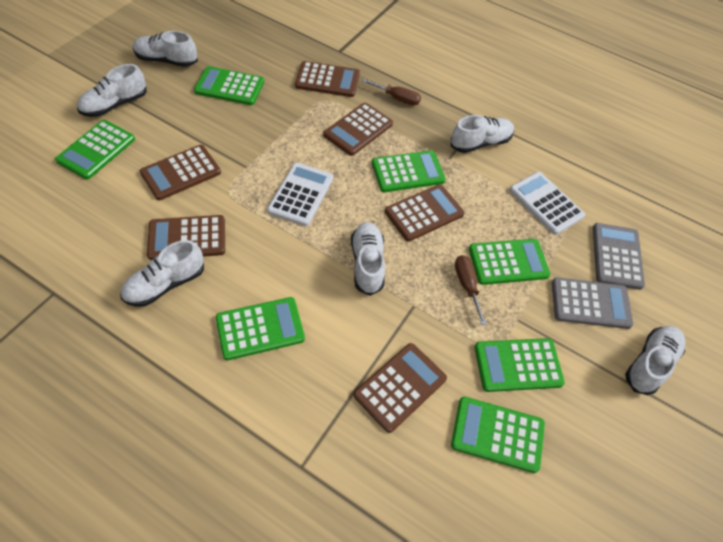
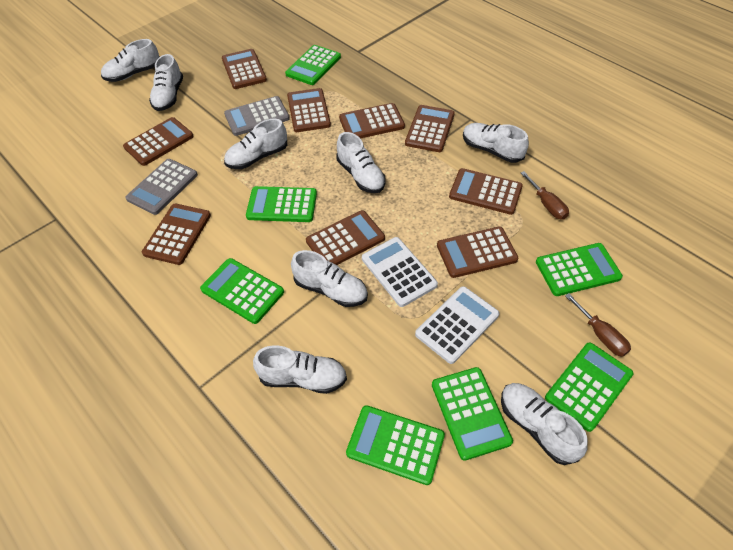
brown calculator: [140,145,221,200] [147,215,225,260] [295,61,360,97] [323,103,393,156] [353,343,447,433] [385,184,464,241] = 6 -> [123,117,194,166] [142,204,211,265] [222,49,267,89] [287,88,331,132] [306,210,385,265] [339,103,405,139] [405,105,455,152] [437,227,518,278] [449,168,523,215] = 9
white shoe: [77,64,147,117] [120,240,204,307] [133,31,198,67] [351,222,385,296] [451,115,514,153] [625,326,686,395] = 6 -> [101,39,160,82] [149,54,183,111] [224,119,287,169] [253,345,347,394] [291,250,368,307] [336,132,386,193] [463,123,529,163] [501,383,588,465] = 8

